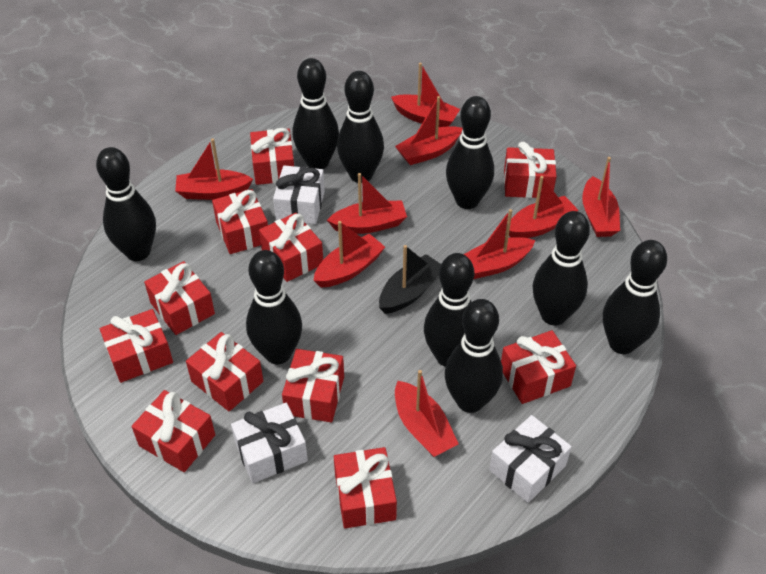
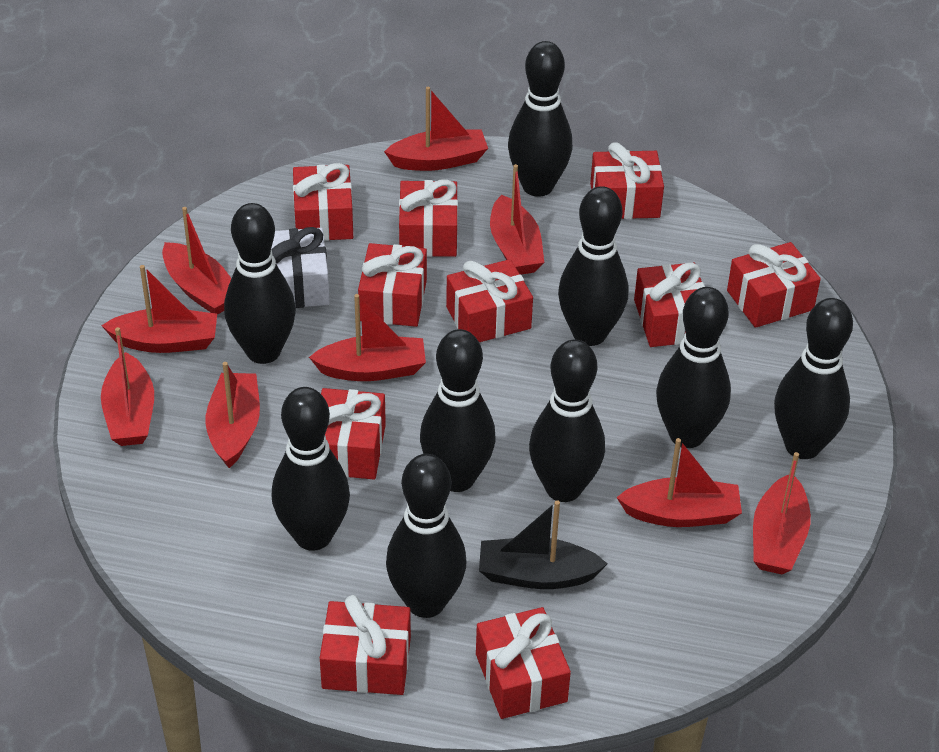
red gift: [100,309,173,383] [132,390,215,472] [144,261,215,335] [186,332,263,412] [212,189,268,254] [250,128,294,185] [259,213,323,282] [282,349,344,423] [334,447,397,529] [501,330,576,404] [504,142,557,198] = 11 -> [293,163,353,241] [320,595,411,695] [321,388,386,479] [358,243,427,327] [399,179,458,257] [446,259,533,342] [476,607,571,719] [590,142,664,219] [634,263,705,347] [727,242,821,328] = 10
white gift: [231,403,308,483] [273,165,325,224] [489,415,572,503] = 3 -> [271,227,329,308] = 1

